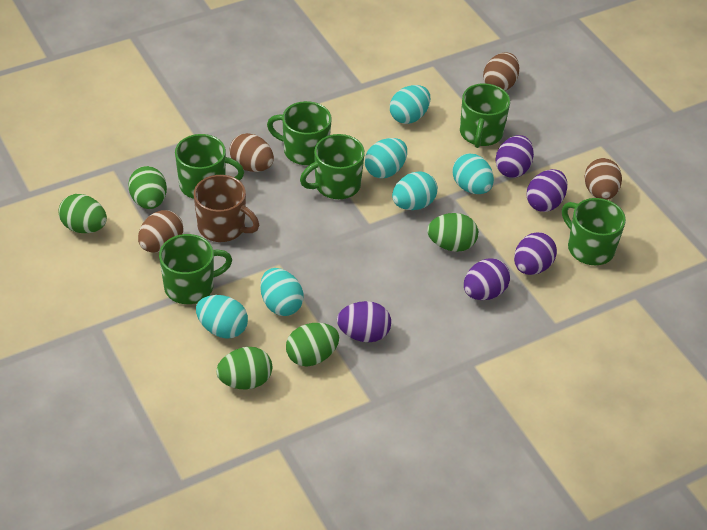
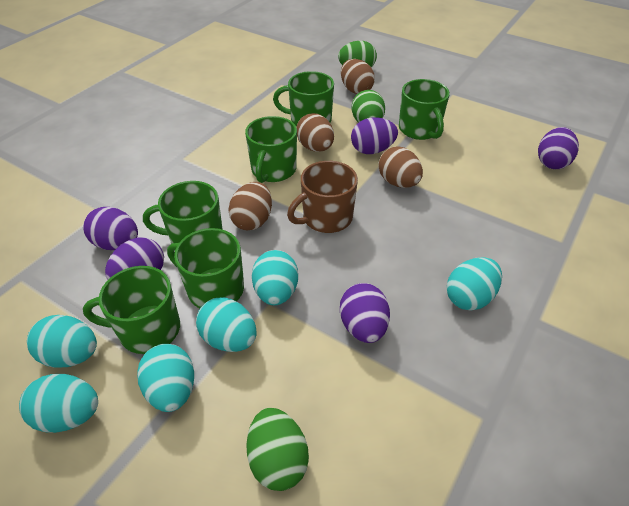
green egg: [58,194,107,233] [128,166,167,209] [216,347,272,389] [286,323,339,366] [427,213,478,252] = 5 -> [246,408,309,491] [338,41,377,67] [351,90,385,123] = 3

